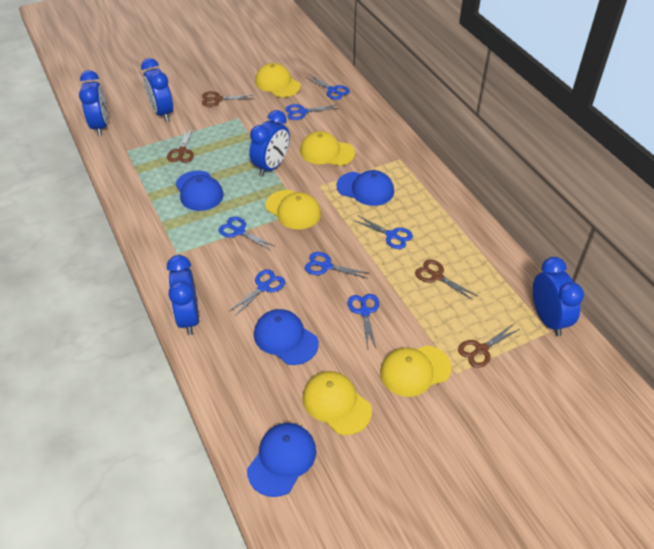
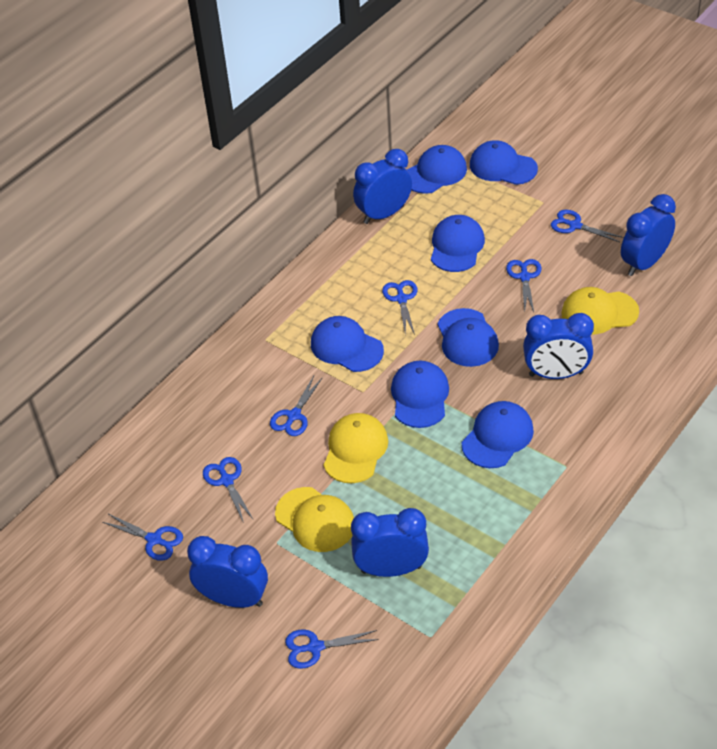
blue cap: [175,171,223,211] [247,423,316,497] [254,309,319,365] [337,170,394,206] = 4 -> [311,316,384,372] [391,361,449,428] [407,145,467,194] [431,215,485,272] [438,308,499,367] [462,401,534,468] [470,140,538,185] = 7
brown scissors: [167,127,194,163] [202,91,254,107] [415,260,477,300] [458,324,520,368] = 4 -> none = 0
yellow cap: [255,63,301,97] [265,190,321,230] [300,131,355,166] [303,371,372,435] [380,345,452,397] = 5 -> [275,487,354,552] [324,413,388,483] [561,287,639,335] = 3

